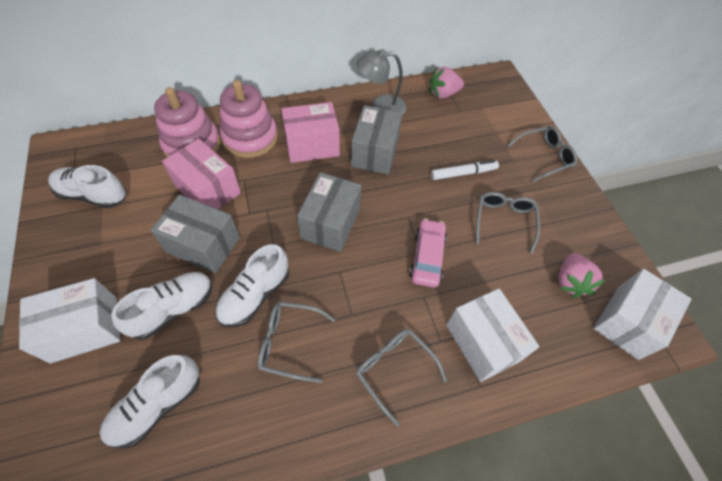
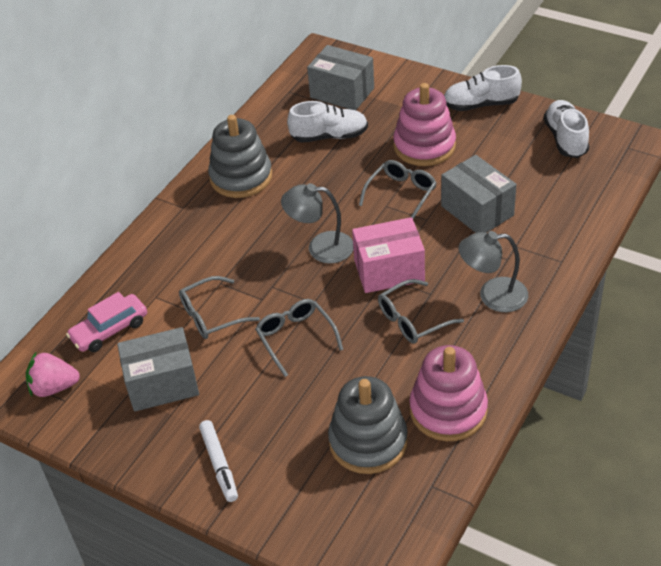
grey lamp: [357,49,406,115] = 1 -> [281,183,353,264] [459,231,528,312] = 2
grey stacking toy: none = 0 -> [208,115,272,198] [328,376,408,474] = 2
pink box: [162,139,241,209] [281,102,340,163] = 2 -> [352,217,425,293] = 1
pink strawberry: [429,67,464,99] [558,253,606,298] = 2 -> [26,352,80,397] = 1
white box: [19,278,121,363] [446,289,539,382] [593,269,692,360] = 3 -> none = 0
white shoe: [48,165,126,208] [100,355,200,448] [111,272,212,340] [215,244,289,327] = 4 -> [287,101,368,143] [444,65,522,111] [544,100,589,158] = 3

